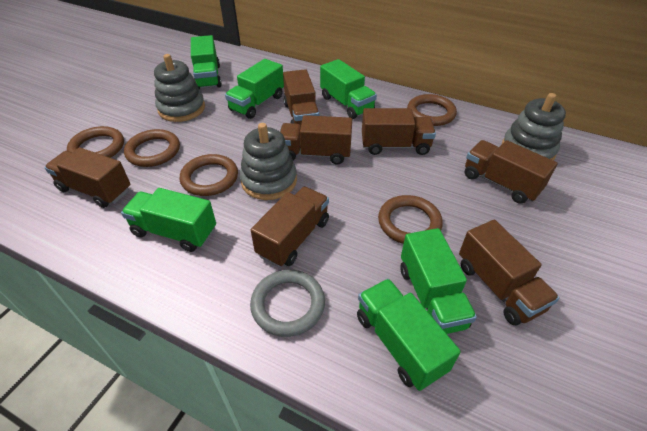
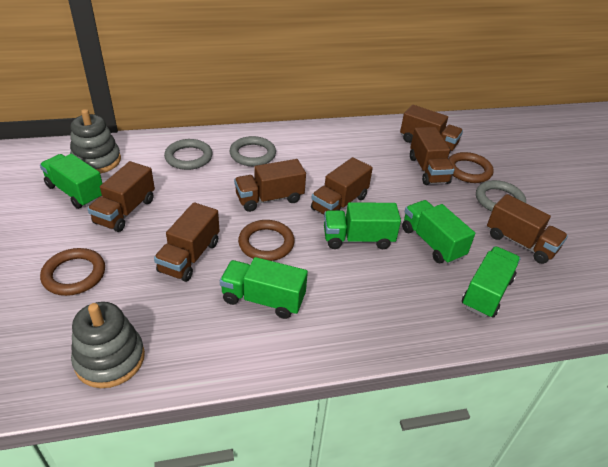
brown ring: [67,126,124,158] [124,129,180,167] [180,154,238,196] [378,195,443,244] [407,94,457,126] = 5 -> [40,248,105,296] [238,220,295,261] [448,152,493,183] = 3
green truck: [121,188,216,252] [191,35,222,89] [225,59,284,119] [320,59,377,119] [357,279,461,391] [400,228,477,334] = 6 -> [40,154,103,209] [220,257,308,319] [324,202,401,249] [402,200,475,264] [462,246,521,318] = 5
grey ring: [250,270,325,337] = 1 -> [164,139,213,170] [229,136,276,166] [476,180,526,211] = 3
grey stacking toy: [154,54,205,122] [240,123,297,200] [502,93,566,161] = 3 -> [70,109,121,174] [71,302,145,388] = 2

